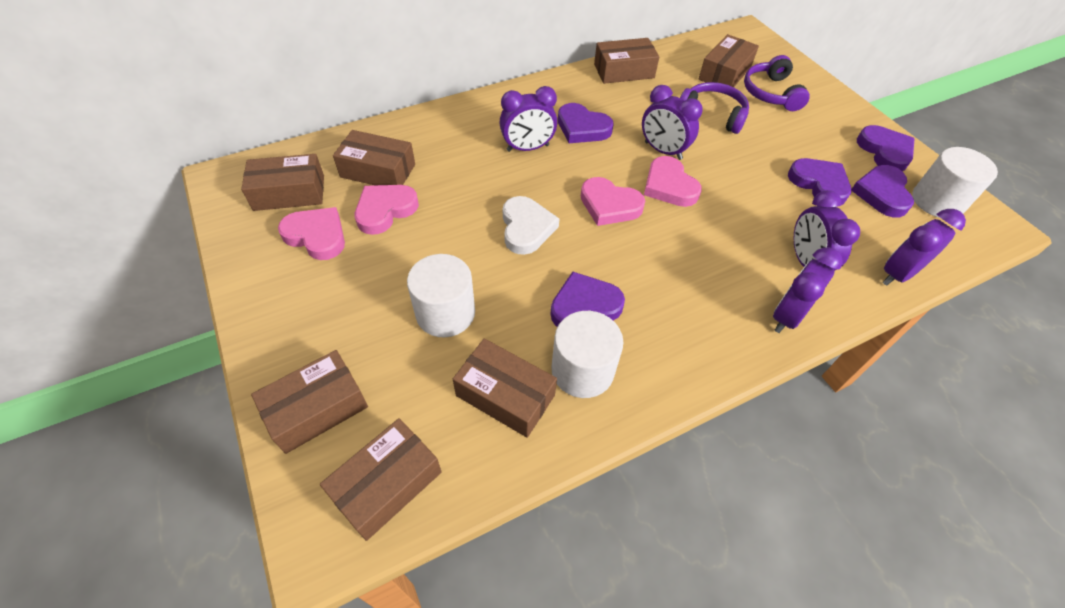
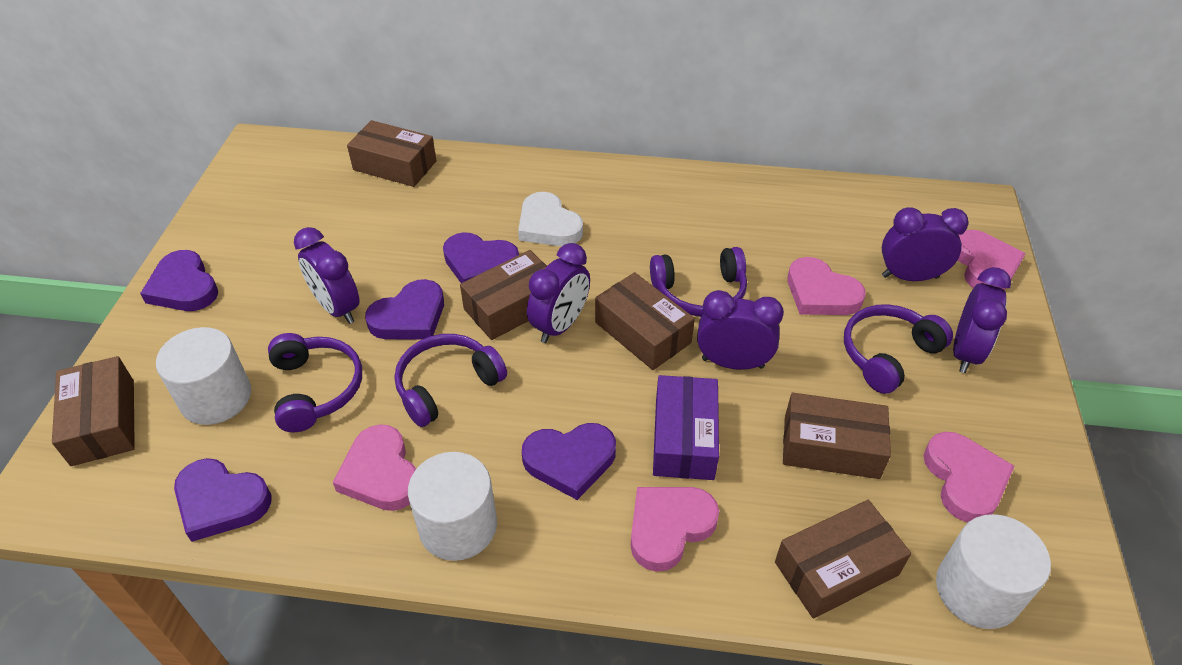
brown box: [241,154,324,211] [251,350,368,454] [320,418,442,541] [333,130,415,185] [453,338,557,438] [594,38,659,84] [698,34,759,87] = 7 -> [52,356,135,466] [347,120,436,187] [460,250,547,340] [595,272,695,370] [775,500,911,619] [783,393,891,479] = 6
pink heart: [278,207,345,260] [355,185,419,235] [581,177,645,226] [644,156,702,207] = 4 -> [333,424,416,511] [631,487,719,572] [788,257,866,315] [923,432,1015,523] [958,230,1025,290] = 5
purple box: none = 0 -> [653,375,719,480] = 1
purple headphones: [680,82,749,134] [744,55,810,111] = 2 -> [268,333,362,432] [395,334,507,427] [650,247,747,317] [844,304,953,394] = 4

